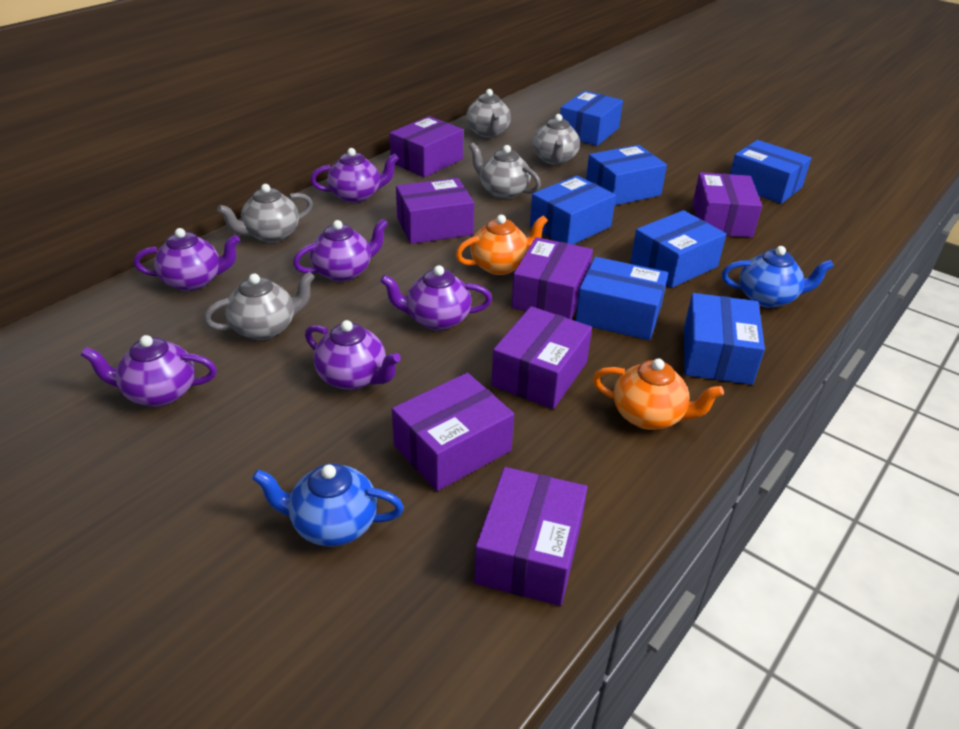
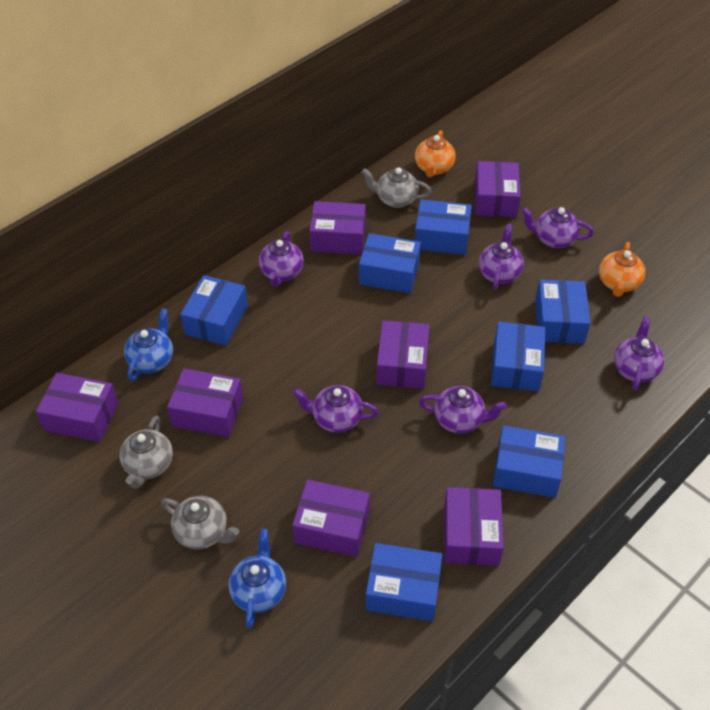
grey teapot: [204,272,315,340] [217,184,313,243] [466,89,511,138] [469,142,541,199] [533,114,580,165] = 5 -> [120,416,173,488] [161,496,239,549] [362,167,432,208] = 3

